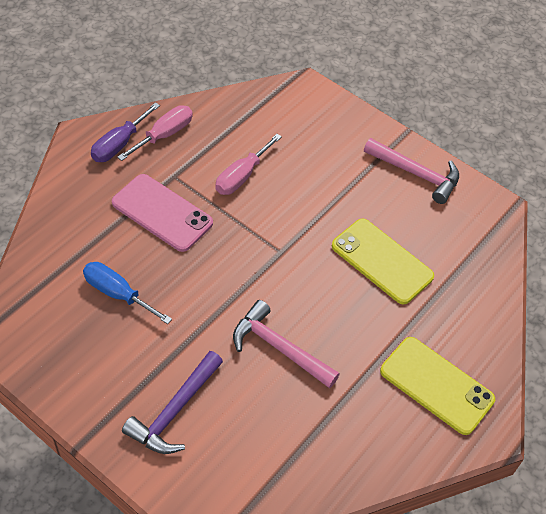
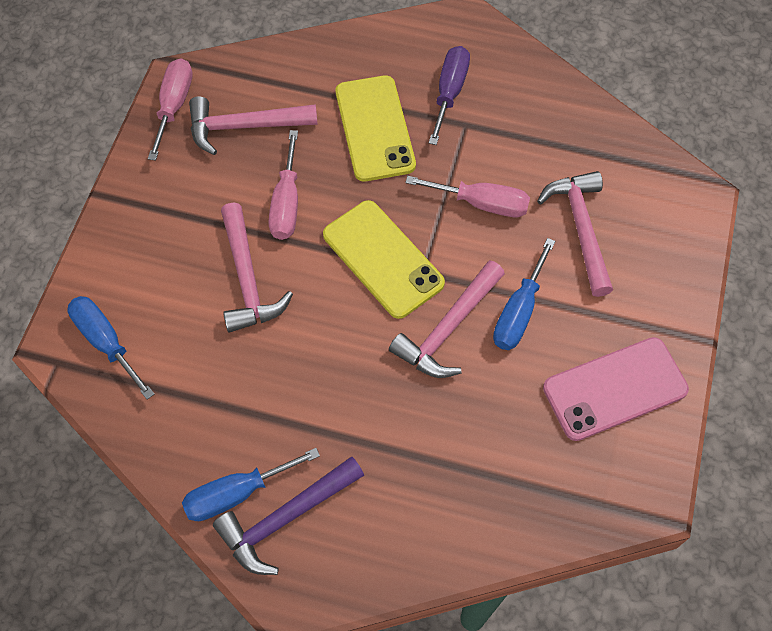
blue screwdriver: [83,262,172,324] = 1 -> [67,296,154,400] [182,448,320,521] [493,238,555,350] = 3
pink hammer: [233,300,340,388] [364,138,459,204] = 2 -> [189,96,318,155] [221,203,293,333] [389,260,505,378] [537,171,613,297] = 4
pink screwdriver: [117,105,193,161] [215,134,282,195] = 2 -> [148,58,193,161] [268,130,298,240] [405,176,530,217] = 3

